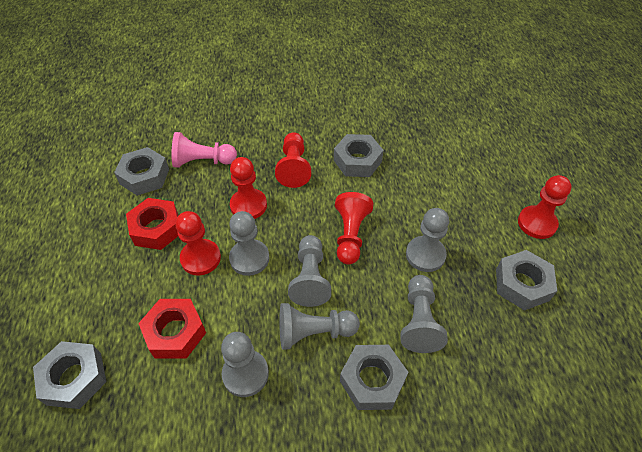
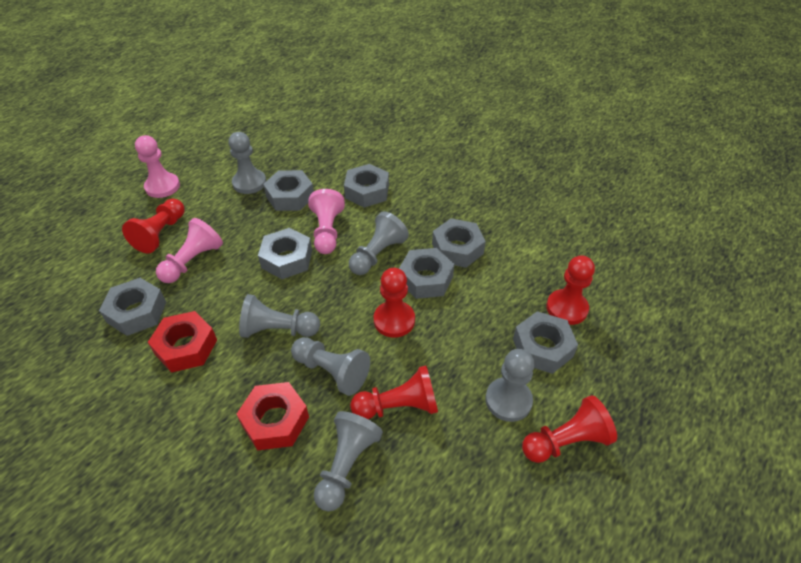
grey nut: [33,341,106,409] [114,147,169,196] [334,134,384,177] [340,345,408,410] [496,250,557,311] = 5 -> [99,278,166,336] [258,228,312,279] [263,170,314,211] [344,164,389,208] [399,248,454,299] [432,218,486,268] [513,311,578,374] = 7
pink pawn: [171,132,237,168] = 1 -> [135,135,180,198] [156,218,223,283] [308,189,345,254] = 3

